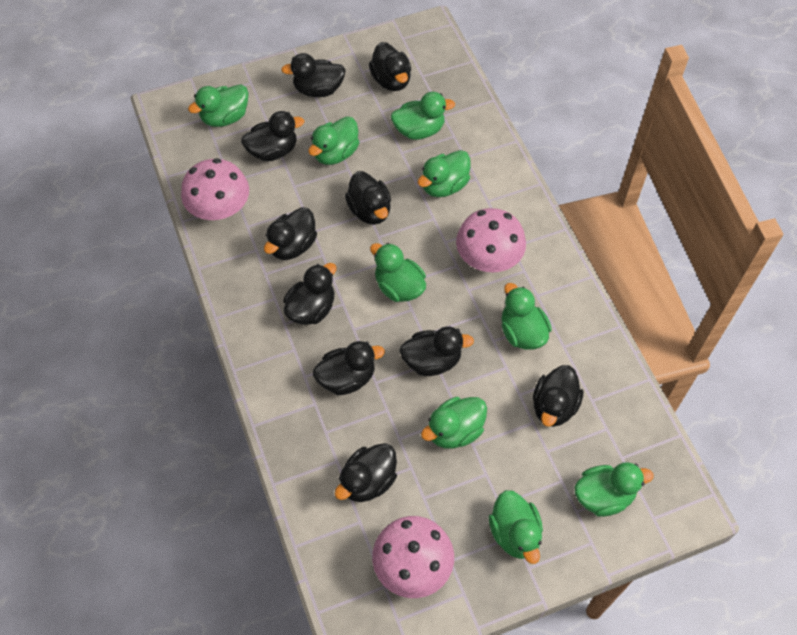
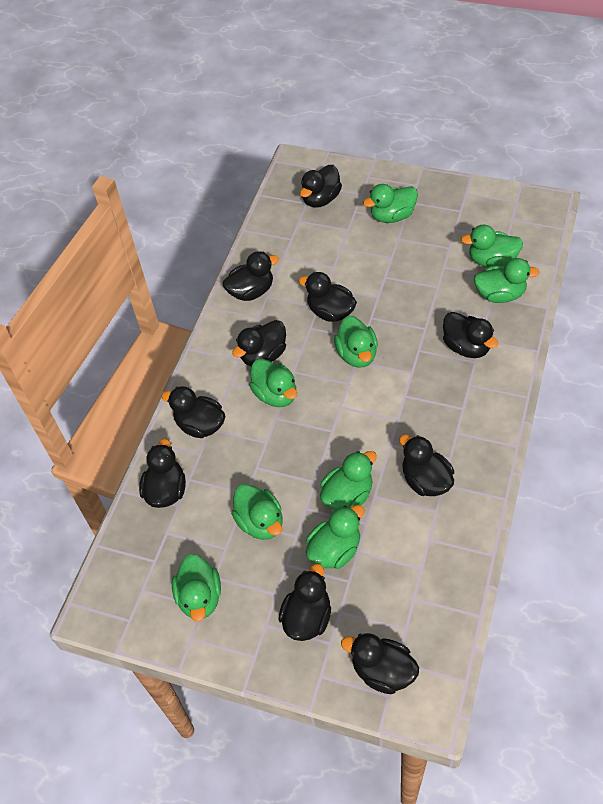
pink mushroom: [181,158,249,220] [372,516,454,598] [456,208,526,273] = 3 -> none = 0

